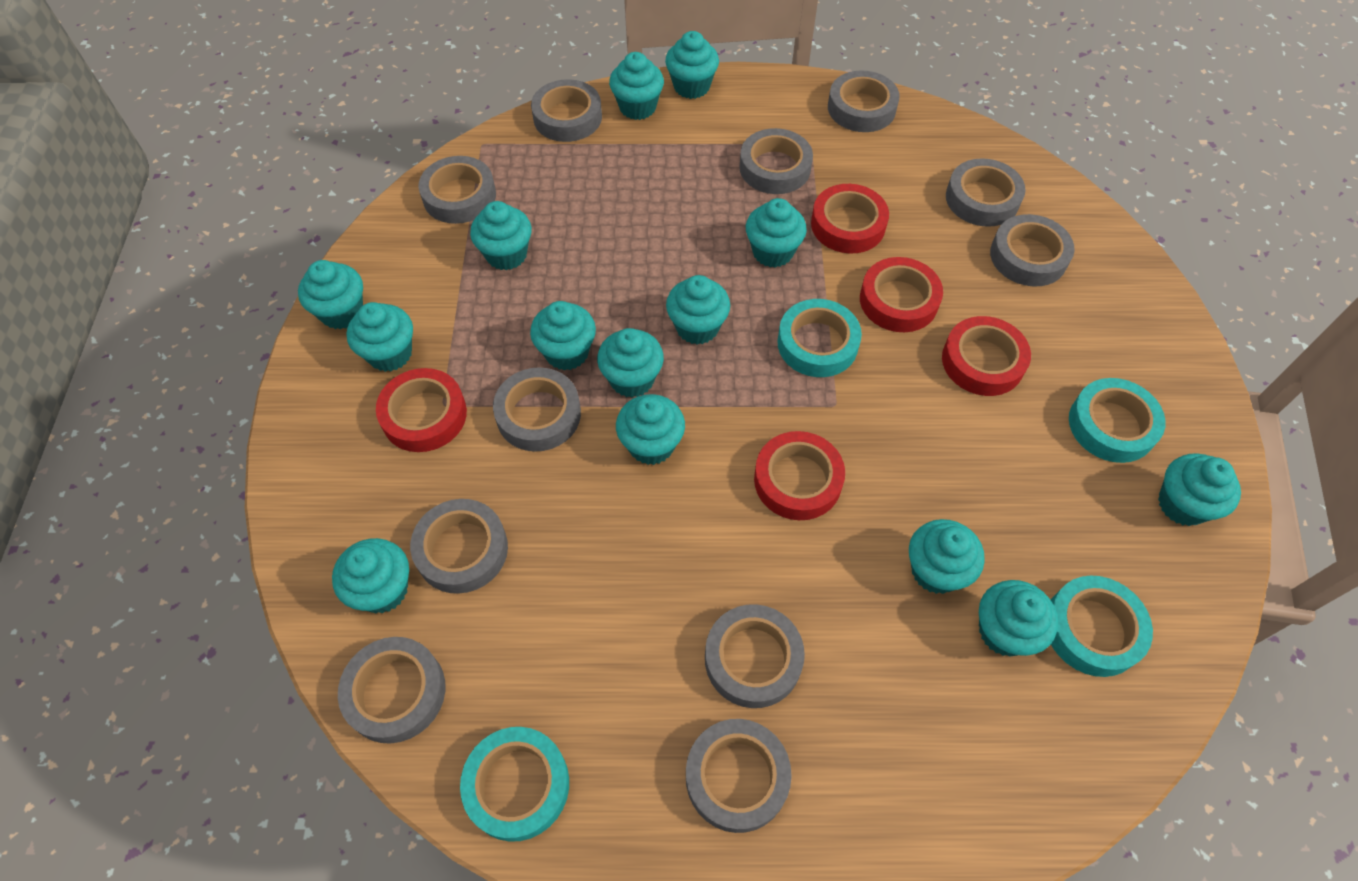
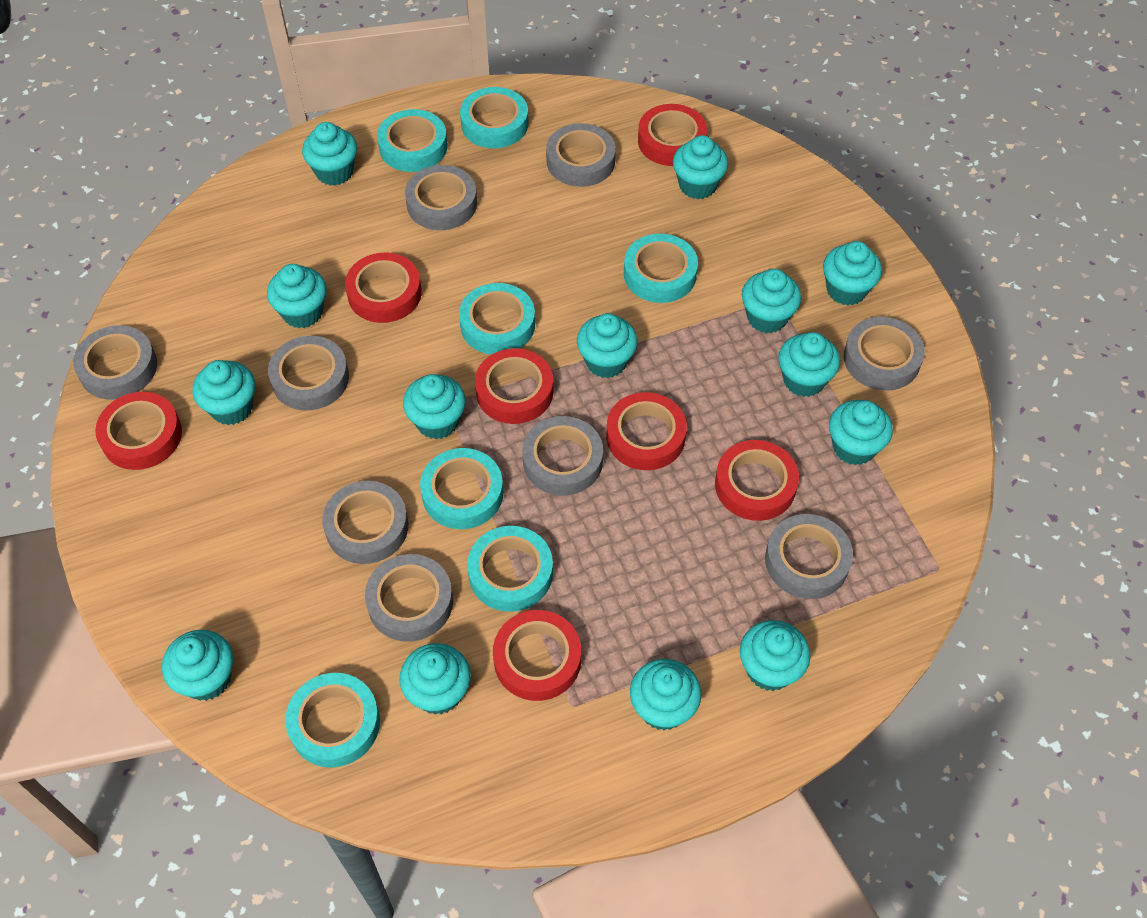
grey tape: [338,637,446,744] [410,499,508,594] [418,156,496,224] [493,367,581,452] [531,79,602,142] [686,719,792,833] [705,604,805,708] [739,128,813,194] [828,70,900,132] [946,158,1026,227] [990,214,1075,286] = 11 -> [73,325,157,400] [268,336,349,411] [322,481,408,564] [365,554,453,642] [405,165,477,230] [522,416,603,496] [546,123,616,187] [765,514,853,599] [844,317,925,391] = 9
red tape: [376,368,467,452] [754,431,845,520] [811,184,889,254] [860,257,943,332] [942,316,1031,396] = 5 -> [95,392,182,470] [345,253,422,323] [475,348,554,424] [493,610,581,701] [606,392,687,470] [638,104,707,166] [715,440,799,521] = 7
turquoise tape: [460,727,569,842] [778,299,862,377] [1051,575,1153,677] [1069,378,1166,463] = 4 -> [285,673,380,767] [377,109,448,172] [420,448,503,529] [459,283,535,355] [460,87,529,148] [467,526,553,612] [624,234,698,303] = 7

